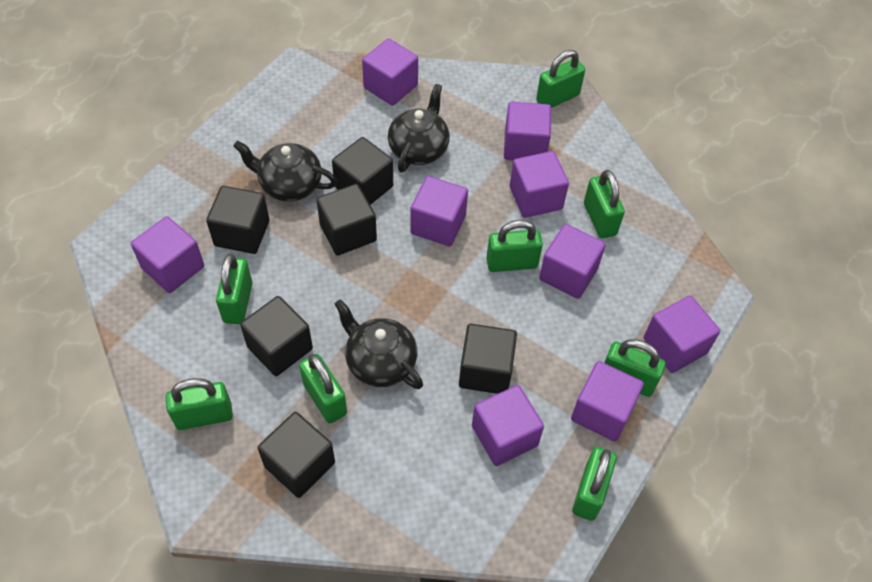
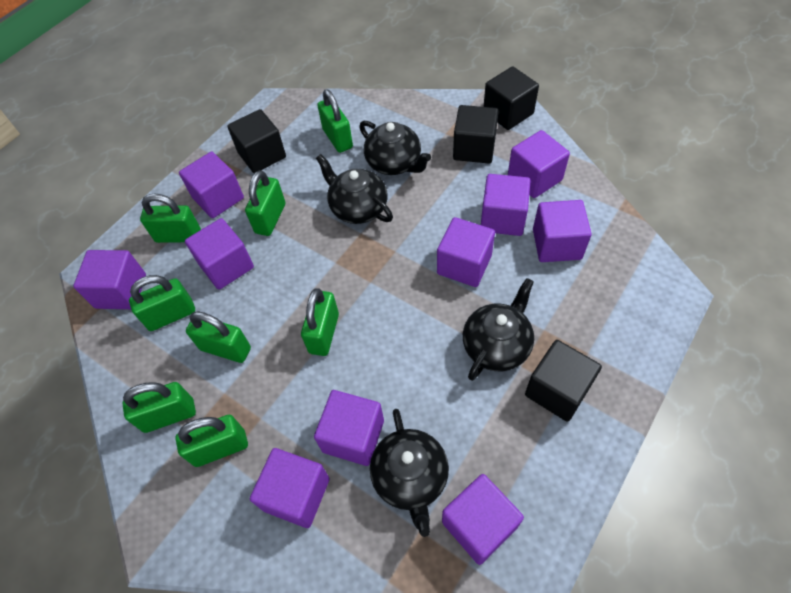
black cube: [206,186,269,254] [240,296,313,376] [258,412,335,498] [317,184,377,256] [332,137,393,205] [459,324,517,394] = 6 -> [227,109,286,173] [453,105,499,163] [484,66,539,130] [525,340,602,422] = 4
black teapot: [233,140,337,202] [335,299,423,389] [388,84,450,173] = 3 -> [316,154,393,224] [359,121,431,175] [370,409,449,537] [463,278,534,381] = 4
purple cube: [131,216,204,293] [362,38,418,106] [410,176,468,246] [472,385,544,466] [504,102,551,160] [510,151,569,218] [539,224,606,299] [571,361,644,442] [644,296,720,373] = 9 -> [73,250,146,309] [179,151,244,218] [185,218,254,290] [250,448,330,528] [314,390,384,466] [437,217,495,287] [442,474,524,565] [481,174,531,236] [508,130,570,198] [533,200,591,262] = 10

